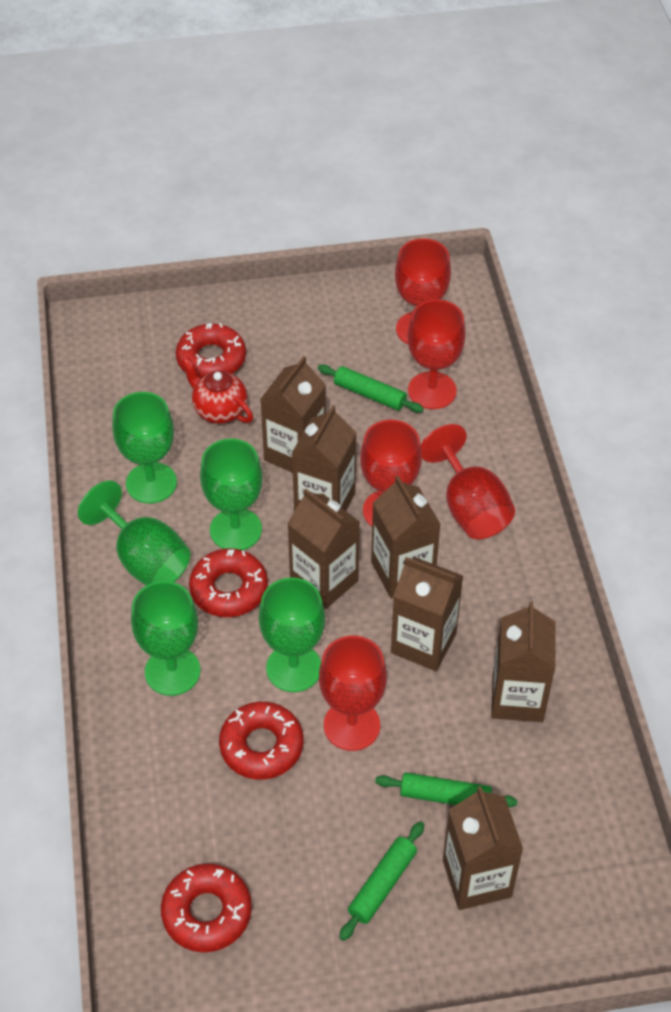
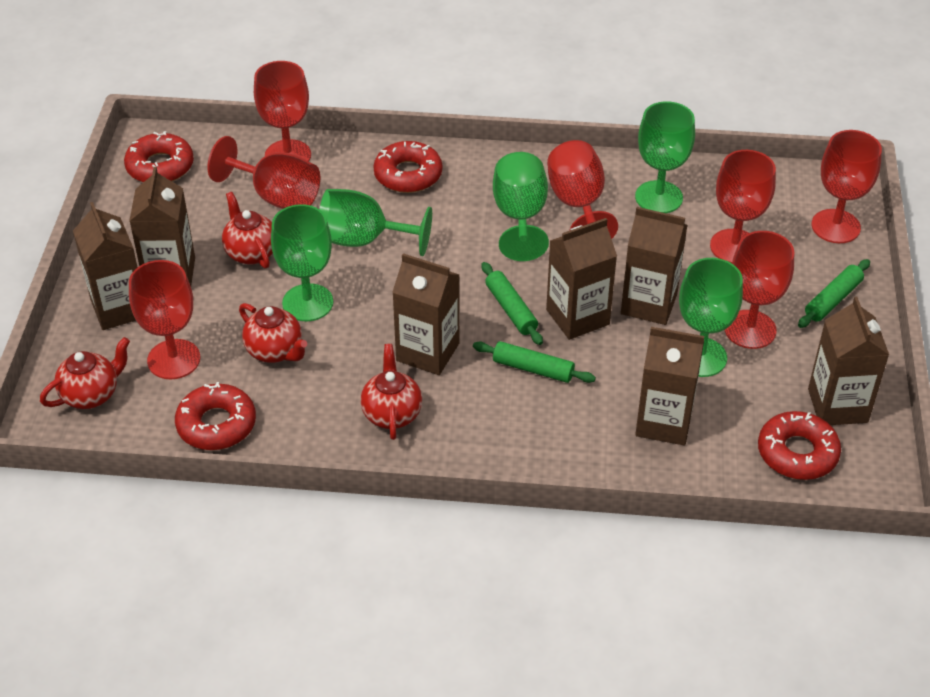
red goblet: [319,636,387,751] [360,420,422,526] [395,238,451,344] [408,299,465,409] [421,424,515,539] = 5 -> [129,260,200,379] [207,136,320,209] [254,61,311,161] [547,140,618,239] [710,150,776,263] [725,231,795,349] [812,130,882,243] = 7
red teapot: [182,357,253,424] = 1 -> [40,337,130,409] [222,192,273,269] [239,303,307,363] [361,344,422,440] = 4

